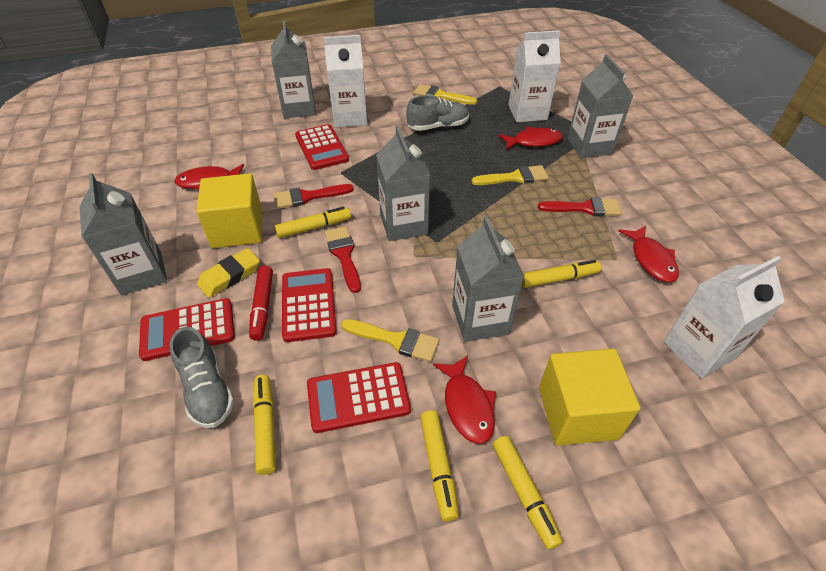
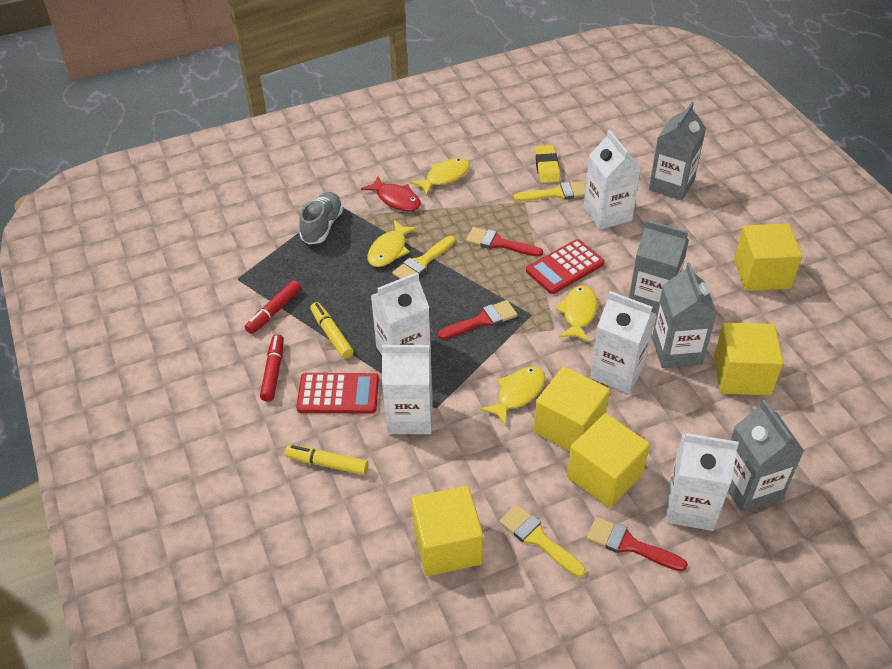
grey carton: [79,173,167,295] [271,20,316,118] [376,126,430,241] [452,216,524,342] [567,54,633,158] = 5 -> [629,220,689,316] [649,102,706,200] [652,263,717,368] [728,399,804,513] = 4
grey shoe: [170,327,234,428] [406,95,469,131] = 2 -> [299,192,343,244] = 1
red calculator: [139,298,235,361] [282,268,337,342] [295,124,349,170] [307,362,411,433] = 4 -> [296,373,379,414] [526,239,605,294] = 2
red fish: [174,164,244,190] [433,355,496,444] [499,127,563,150] [618,226,679,282] = 4 -> [361,175,421,211] = 1
red marker: [249,266,273,341] = 1 -> [245,280,301,334] [260,334,284,402] = 2
white carton: [323,35,367,128] [508,30,561,122] [664,256,785,378] = 3 -> [371,272,431,355] [381,344,433,434] [584,130,641,230] [590,291,656,394] [666,433,739,531] = 5
yellow cube: [196,173,263,248] [539,349,640,446] = 2 -> [411,486,483,576] [534,366,610,451] [567,413,650,508] [714,322,783,395] [734,223,802,291] = 5
yellow fish: none = 0 -> [368,220,418,267] [410,158,470,196] [480,367,546,426] [555,285,597,342] = 4
yellow marker: [253,375,276,475] [275,207,351,238] [420,410,459,521] [493,436,563,549] [522,260,601,288] = 5 -> [285,445,368,475] [310,302,354,359] = 2

